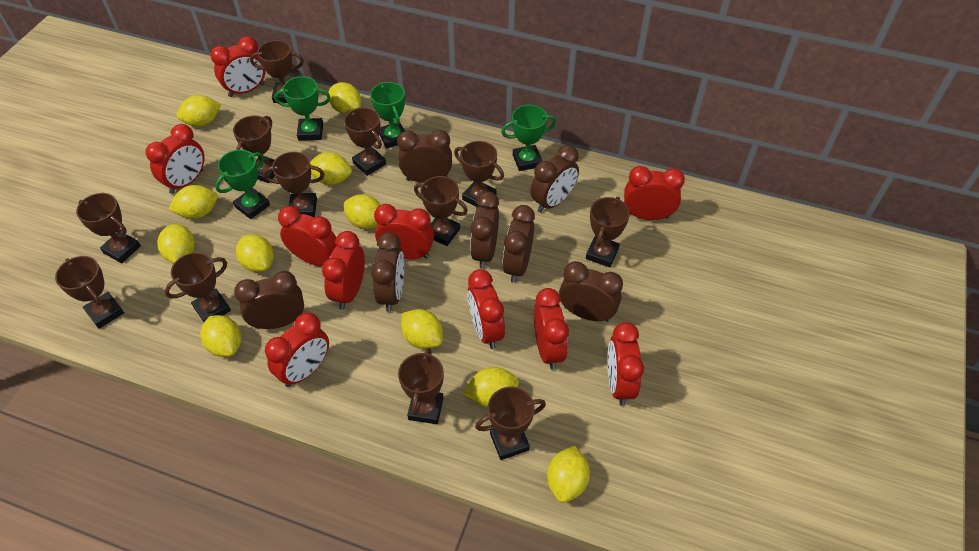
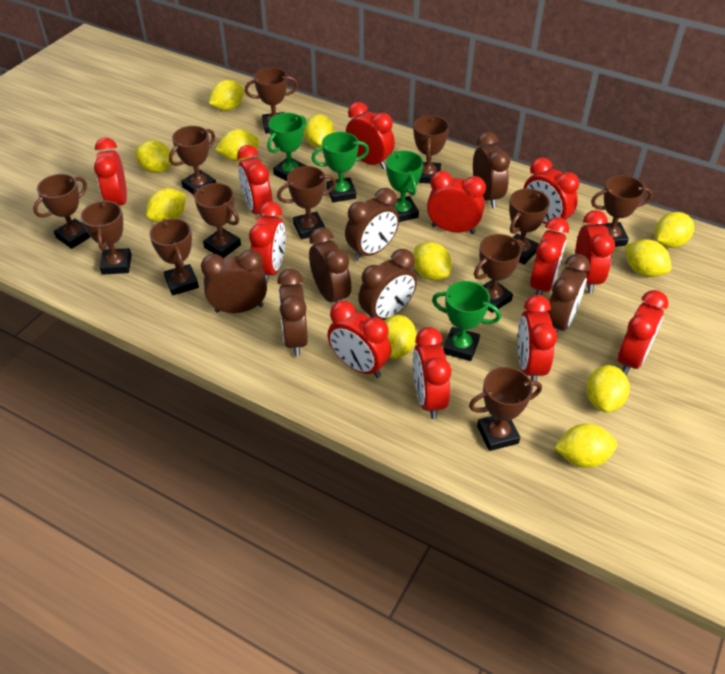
red clock: [145,124,205,194] [210,36,266,97] [265,313,329,387] [278,206,337,266] [322,231,365,310] [374,204,434,259] [467,269,505,349] [534,288,569,370] [607,322,644,406] [624,166,685,220] = 10 -> [94,137,127,206] [237,145,273,216] [249,201,285,283] [328,301,391,378] [346,102,395,169] [413,327,451,419] [427,171,486,234] [517,295,557,381] [523,157,579,224] [530,217,569,295] [575,210,615,293] [617,290,668,375] = 12

